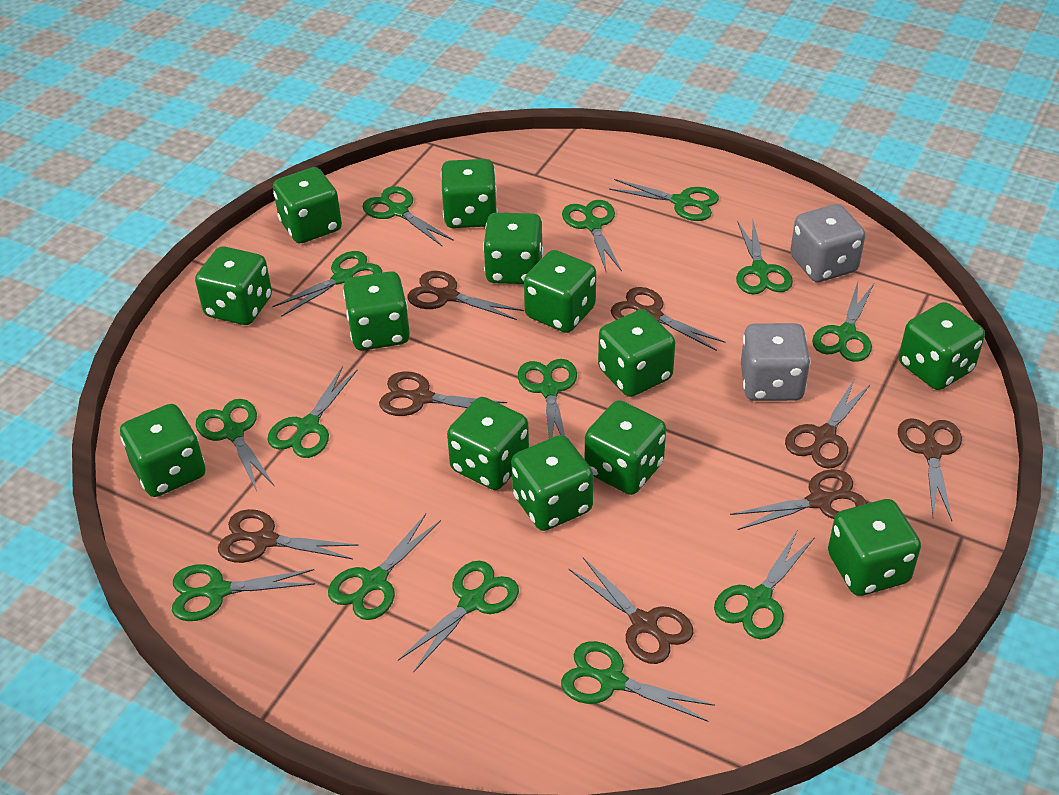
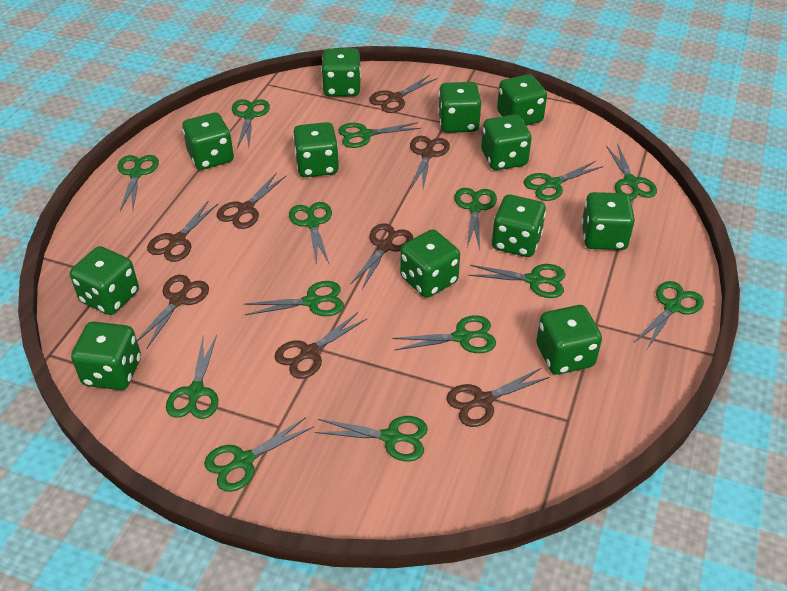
green dice: [120,404,206,497] [195,247,272,325] [273,167,342,243] [343,271,410,351] [441,159,498,228] [447,397,529,490] [483,213,543,284] [511,435,593,531] [524,250,596,333] [585,400,666,495] [598,309,675,397] [828,499,921,596] [899,302,985,390] = 13 -> [70,246,139,315] [71,321,141,390] [182,113,234,170] [293,122,339,177] [321,48,361,97] [400,229,460,298] [438,82,481,133] [481,115,532,170] [492,195,546,257] [497,74,547,126] [536,305,602,375] [581,192,635,250] = 12
grey dice: [741,323,811,401] [790,204,866,282] = 2 -> none = 0

